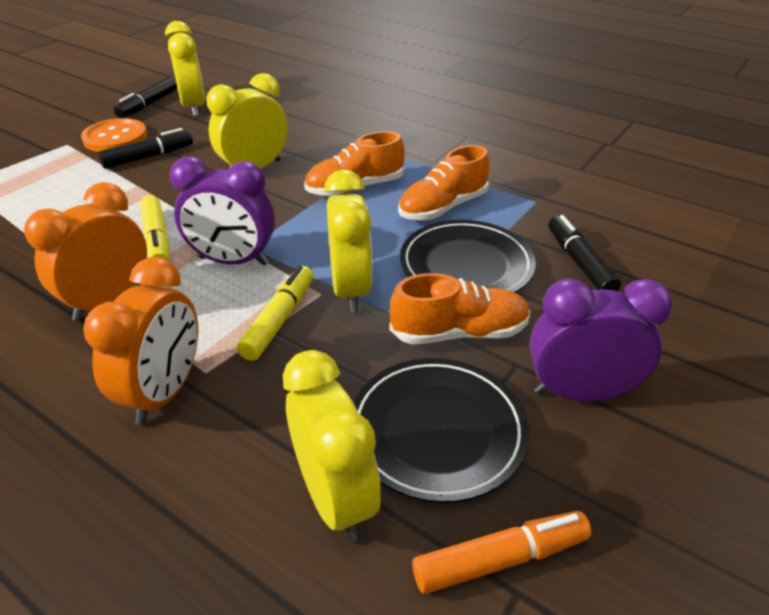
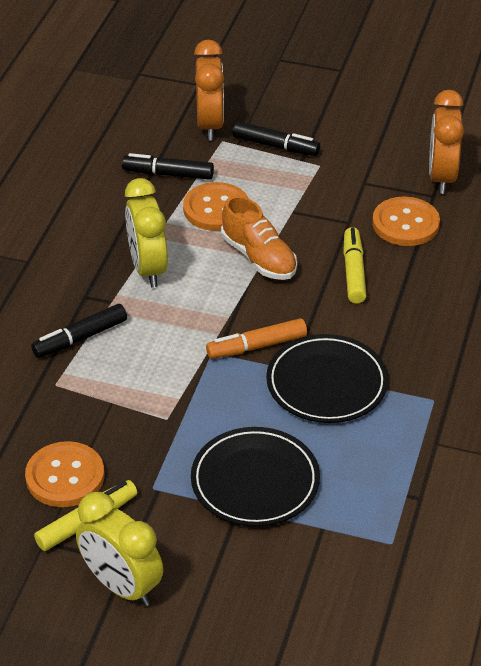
orange button: [81,118,147,152] = 1 -> [25,441,104,507] [183,182,248,231] [372,196,440,246] = 3
orange shoe: [304,131,405,196] [389,273,531,345] [398,145,490,220] = 3 -> [221,196,297,280] = 1
purple clock: [170,156,275,266] [529,279,673,402] = 2 -> none = 0
yellow clock: [165,21,205,116] [206,73,288,169] [283,350,381,541] [324,169,373,313] = 4 -> [76,492,163,606] [125,178,168,287] = 2

